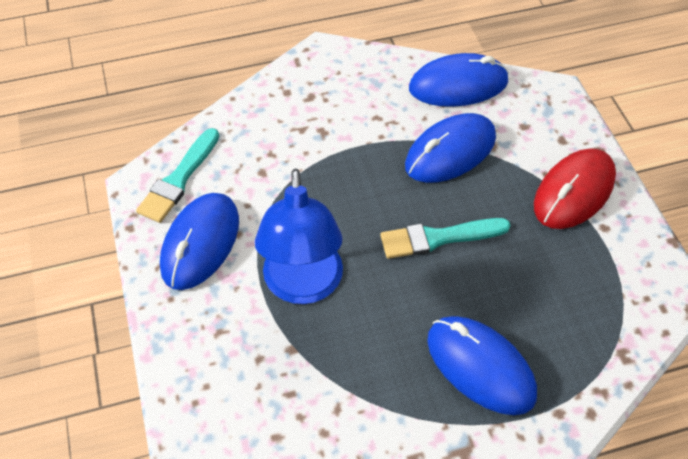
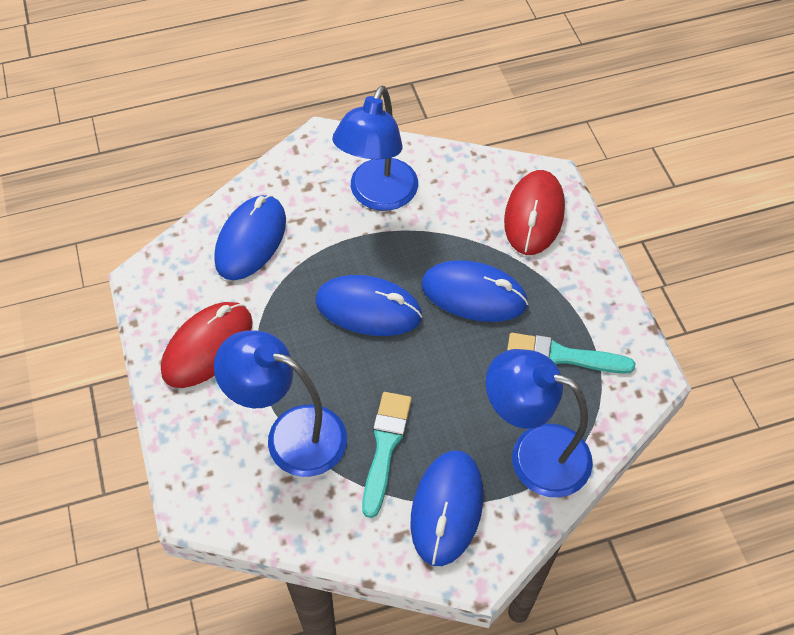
blue lamp: [255,169,343,304] = 1 -> [214,330,347,477] [332,86,418,211] [486,349,593,497] = 3
red mouse: [534,148,616,229] = 1 -> [161,302,253,388] [504,170,565,255] = 2

